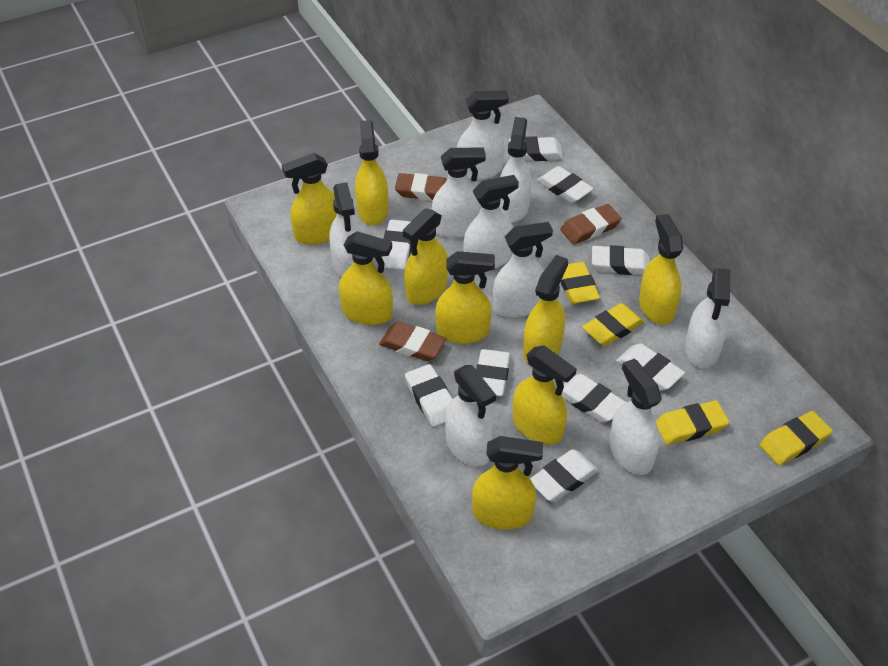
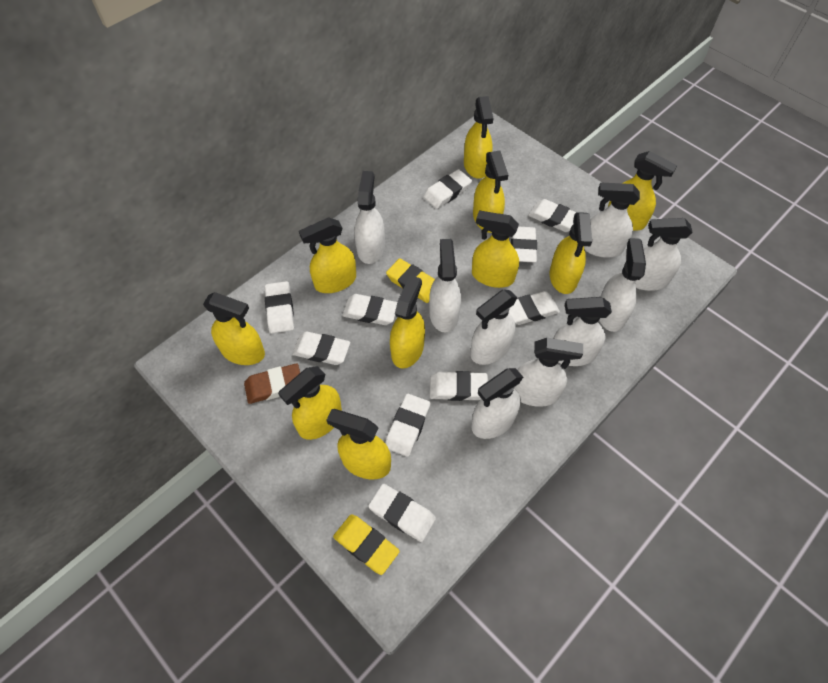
brown eraser: [379,322,446,361] [395,173,447,201] [560,204,622,244] = 3 -> [244,363,300,404] = 1
white eraser: [382,219,412,270] [405,364,452,427] [476,349,510,396] [509,136,563,161] [530,449,598,502] [537,166,594,203] [561,374,626,422] [592,245,650,275] [616,343,685,391] = 9 -> [265,281,294,333] [292,331,350,365] [342,294,397,325] [368,484,436,542] [385,394,430,457] [423,169,472,209] [430,371,488,401] [508,291,560,325] [511,227,537,263] [528,199,576,232] = 10
yellow eraser: [560,262,600,304] [582,303,644,346] [656,401,729,445] [759,411,832,465] = 4 -> [333,514,400,575] [386,258,435,303] = 2
yellow spray bottle: [282,153,337,245] [339,231,393,325] [355,120,388,226] [403,208,448,305] [435,251,495,344] [472,436,543,530] [513,345,577,445] [523,255,568,363] [639,214,683,325] = 9 -> [203,292,265,365] [278,366,342,440] [299,218,356,293] [326,409,391,479] [390,275,425,368] [464,96,494,179] [472,211,519,288] [473,151,508,233] [550,212,592,294] [608,151,677,231] = 10

